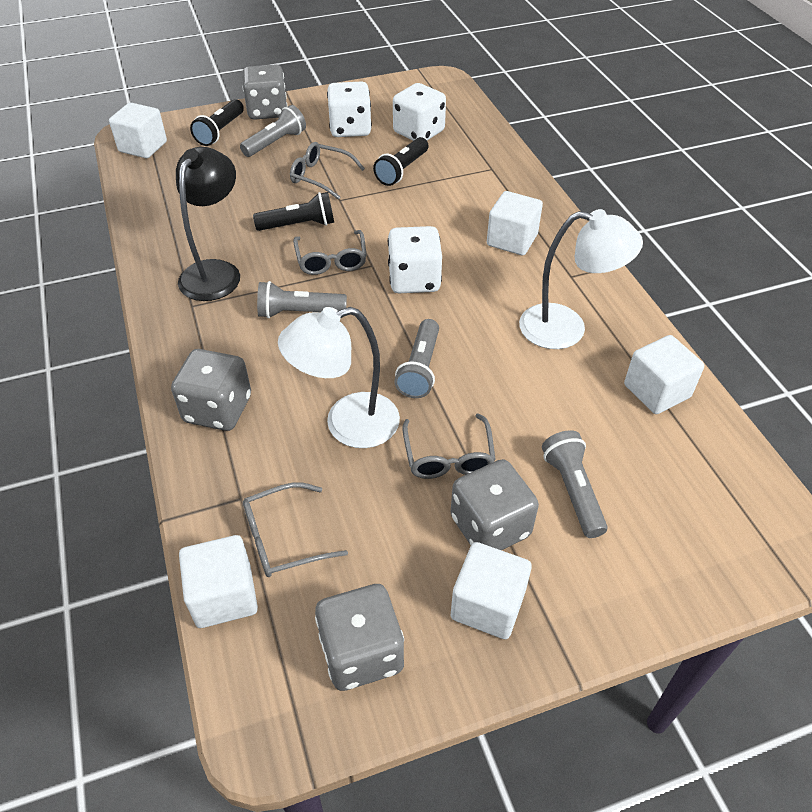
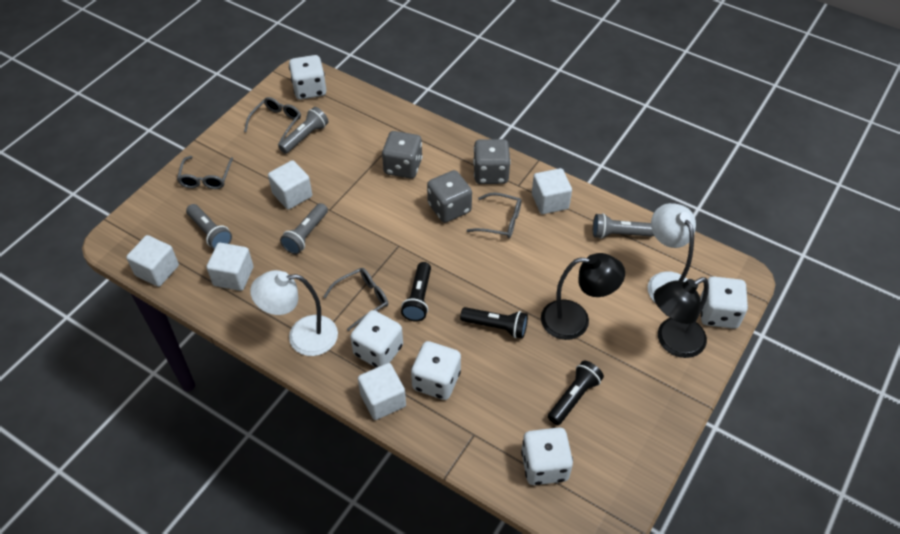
black lamp: [176,147,240,301] = 1 -> [541,253,625,340] [654,277,709,358] = 2
grey dice: [171,349,251,431] [242,64,288,120] [315,584,404,691] [451,459,539,550] = 4 -> [382,131,422,179] [427,170,472,223] [473,139,511,184] = 3
white dice: [327,81,372,137] [388,226,442,293] [393,83,446,141] = 3 -> [289,55,326,100] [350,310,403,368] [411,341,461,400] [521,427,573,485] [700,276,748,329] = 5

